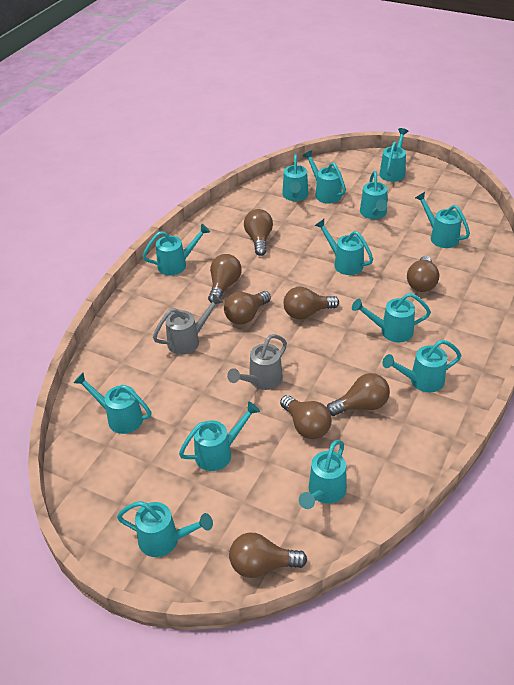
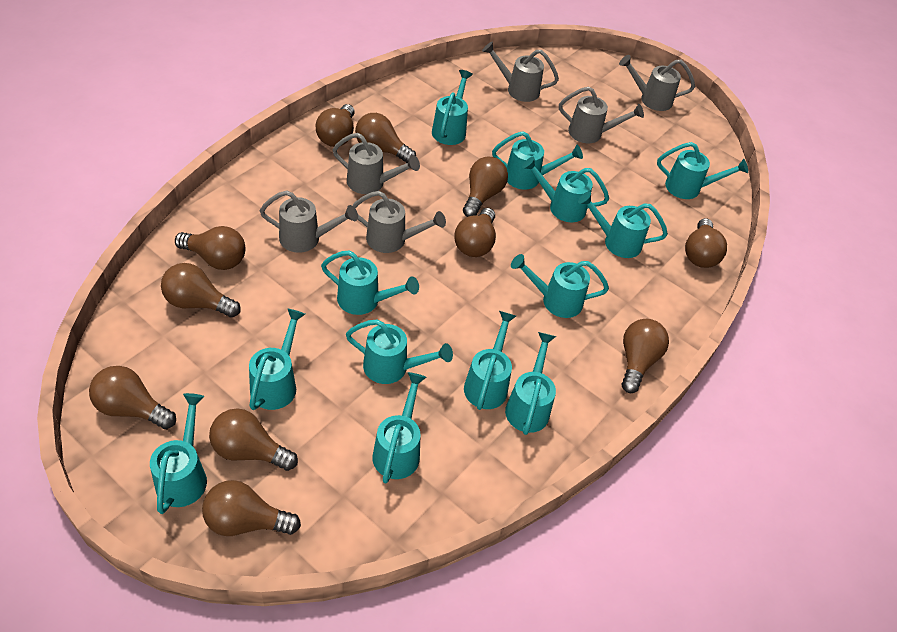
brown light bulb: [208,254,242,303] [224,291,271,325] [229,533,307,578] [244,209,273,256] [280,395,332,439] [284,287,339,319] [327,373,390,416] [407,256,439,292] = 8 -> [89,366,176,429] [161,263,241,318] [175,226,245,270] [202,480,301,536] [209,409,298,471] [316,104,355,147] [355,113,416,163] [454,208,496,257] [463,157,508,217] [622,319,669,393] [685,218,727,268] = 11
grey watering can: [153,294,223,355] [227,334,287,390] = 2 -> [260,190,358,253] [332,133,420,194] [352,191,446,253] [482,42,559,102] [559,86,644,143] [619,55,695,111] = 6

